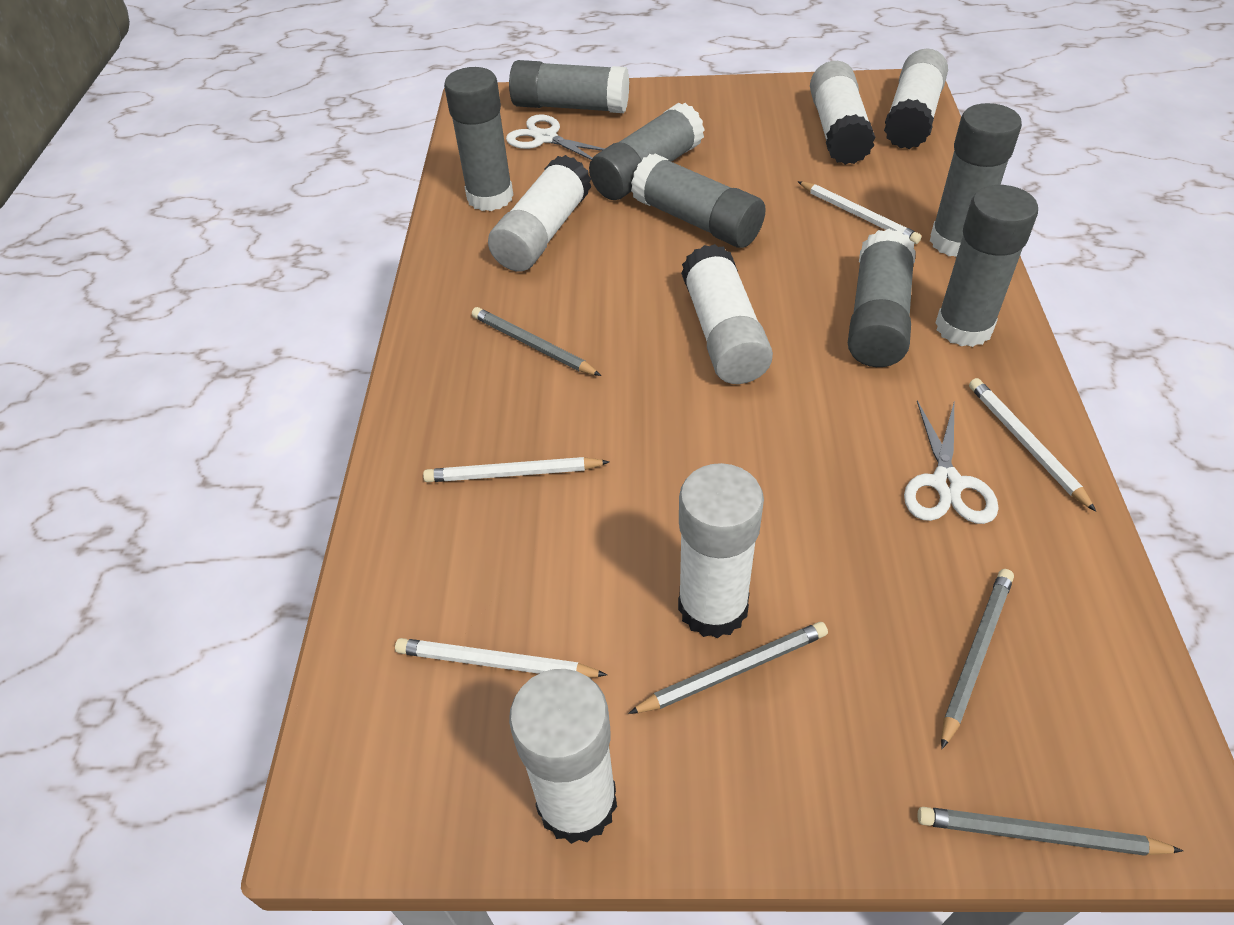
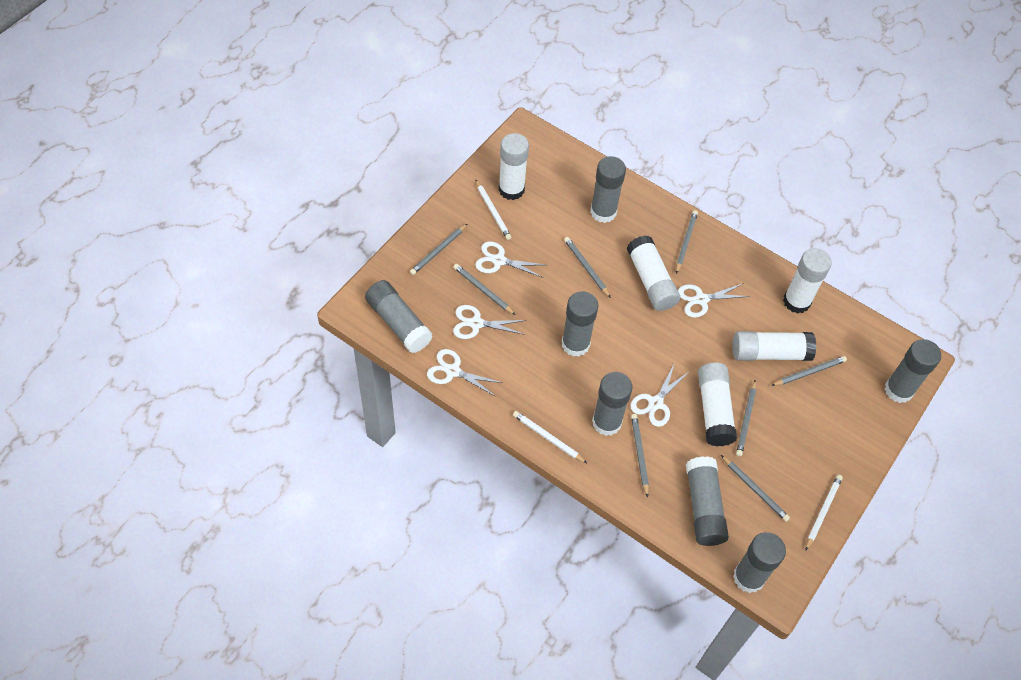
grey pencil: [472,307,601,376] [628,622,828,714] [917,807,1183,856] [941,569,1014,749] = 4 -> [410,224,467,275] [453,264,515,315] [564,237,611,298] [631,414,649,498] [676,210,698,274] [721,455,790,522] [736,380,756,456] [771,356,847,386] = 8
white glue stick: [488,155,591,272] [509,669,617,844] [678,463,764,638] [681,244,773,384] [810,61,876,165] [884,48,948,149] = 6 -> [499,133,529,200] [627,235,680,311] [698,363,737,446] [732,331,816,361] [783,248,832,314] = 5
white pencil: [395,638,607,678] [423,457,610,482] [798,181,922,244] [969,378,1096,512] = 4 -> [475,179,512,240] [513,411,587,463] [805,475,843,551] = 3
white scissors: [506,114,605,160] [904,400,999,524] = 2 -> [427,349,503,397] [453,305,526,339] [475,241,545,278] [630,363,690,427] [678,283,750,318] = 5

